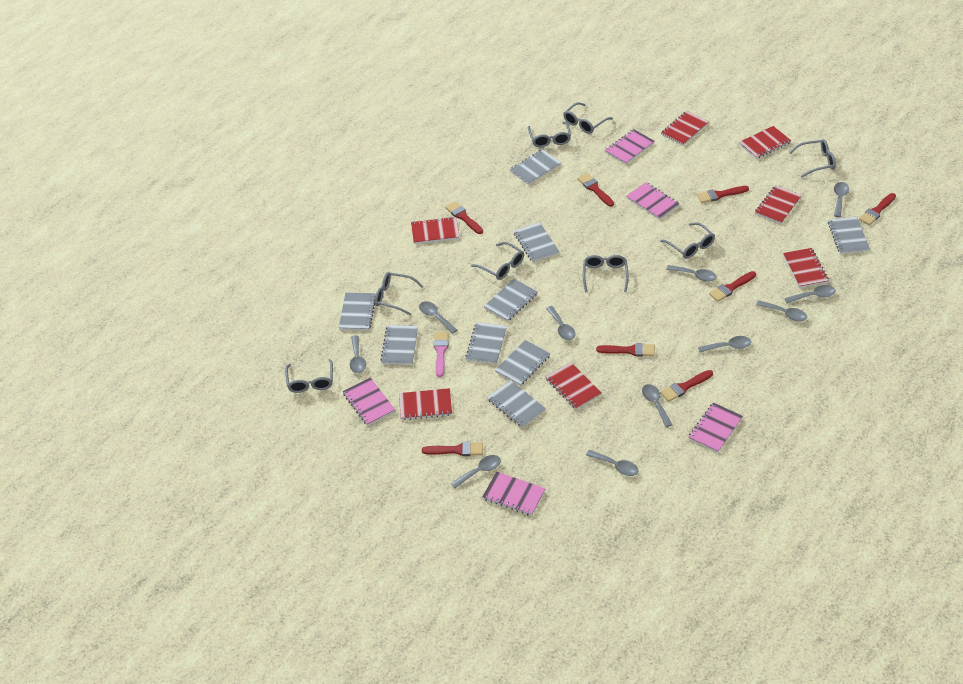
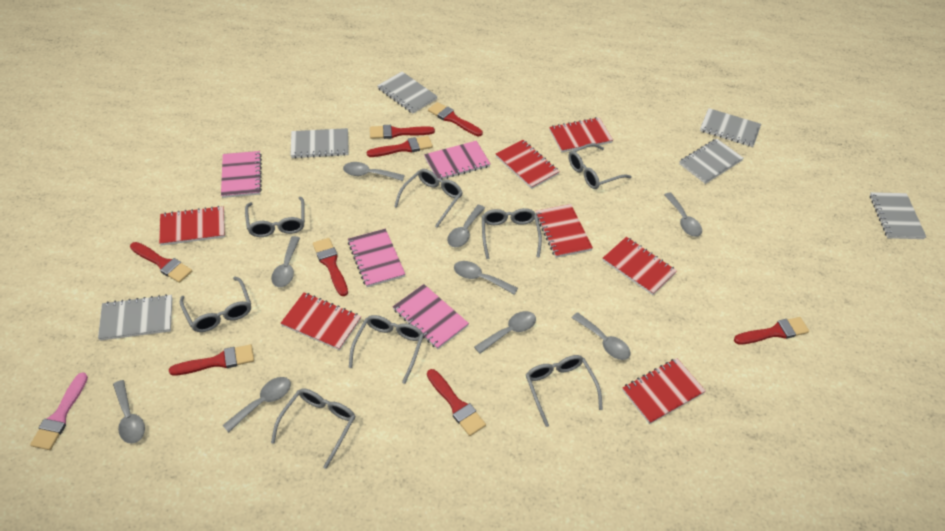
grey notebook: [339,292,376,330] [380,325,418,365] [466,322,507,364] [484,279,538,322] [487,380,546,428] [495,340,551,386] [510,149,561,185] [514,222,559,262] [828,217,870,254] = 9 -> [98,294,172,341] [290,128,349,159] [377,72,438,114] [679,139,743,184] [700,108,761,147] [870,192,926,239] = 6
grey spoon: [350,335,366,373] [419,301,457,334] [451,455,501,488] [546,306,576,340] [586,450,639,476] [642,384,672,427] [666,265,716,282] [698,336,751,352] [756,300,807,321] [785,285,836,303] [834,182,849,217] = 11 -> [113,380,145,444] [222,377,291,432] [271,236,300,287] [343,162,405,181] [447,205,485,247] [454,261,518,295] [474,311,536,354] [571,312,631,360] [664,192,702,237] = 9
pink notebook: [343,377,395,426] [482,471,546,516] [605,129,655,164] [627,182,680,220] [689,402,743,453] = 5 -> [221,151,262,198] [348,229,405,287] [393,284,469,349] [424,141,491,179] = 4

